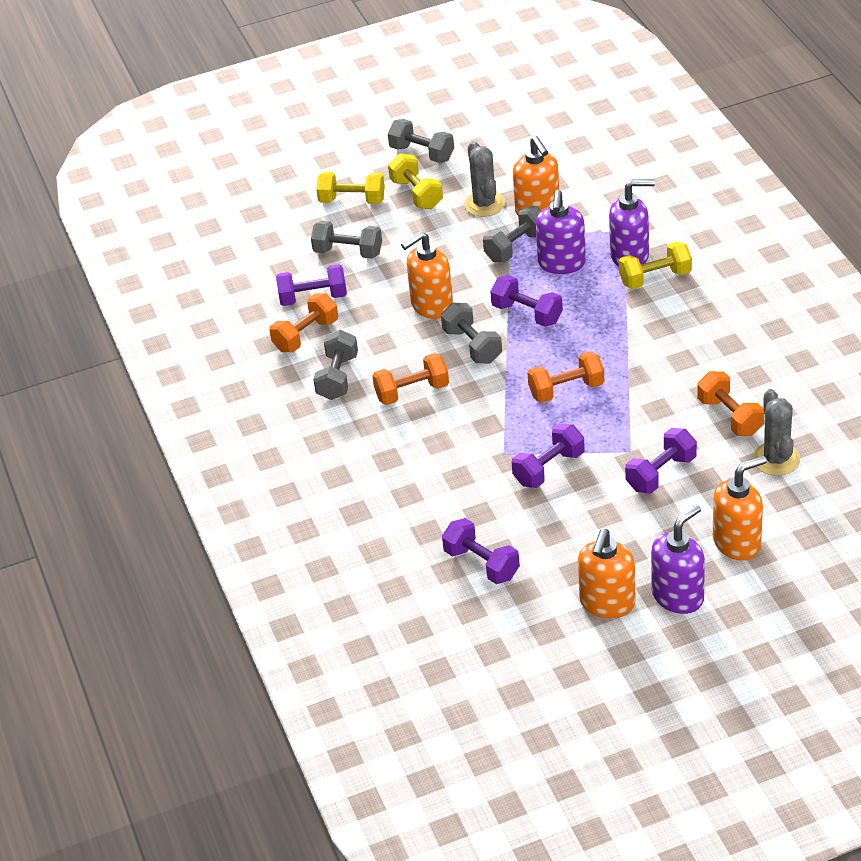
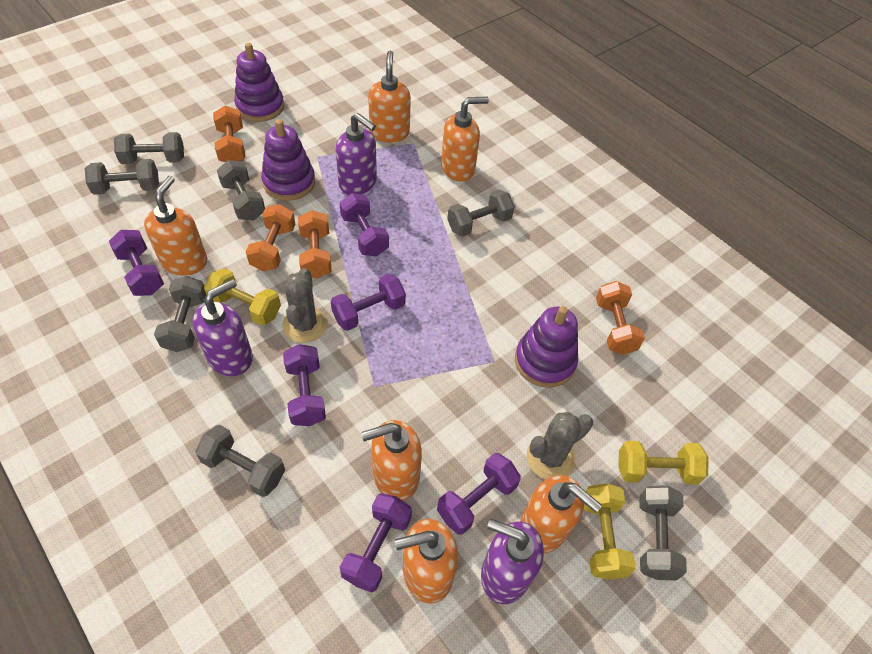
grey dumbbell: [311,221,382,259] [313,330,358,400] [388,119,454,163] [441,303,502,363] [483,206,541,262] = 5 -> [85,159,159,195] [114,132,184,164] [154,276,206,352] [195,425,285,497] [217,160,265,220] [447,190,515,237] [639,485,687,581] = 7
orange soap dispenser: [401,231,453,319] [513,136,559,215] [578,529,636,618] [713,456,767,561] = 4 -> [144,176,207,275] [361,420,422,501] [368,51,411,142] [395,519,458,604] [441,97,489,182] [520,475,602,553] = 6
purple dumbbell: [276,264,347,306] [442,518,520,584] [490,275,563,327] [512,423,585,488] [625,428,697,494] = 5 -> [109,230,164,296] [283,344,326,426] [331,274,406,331] [340,193,389,256] [340,493,412,592] [437,453,521,535] = 6
purple stacking toy: none = 0 -> [234,43,284,122] [261,119,315,201] [515,306,578,388] = 3

